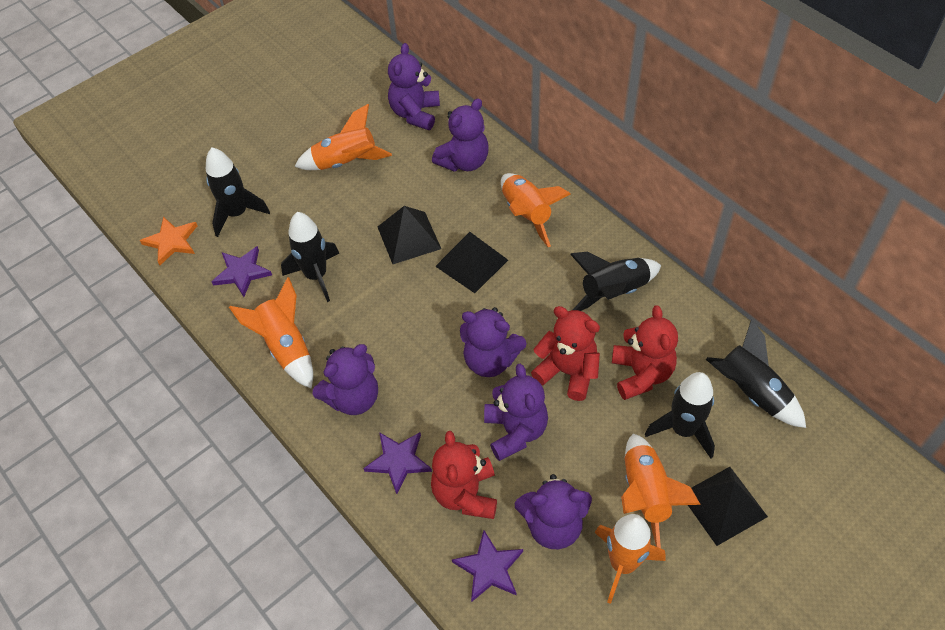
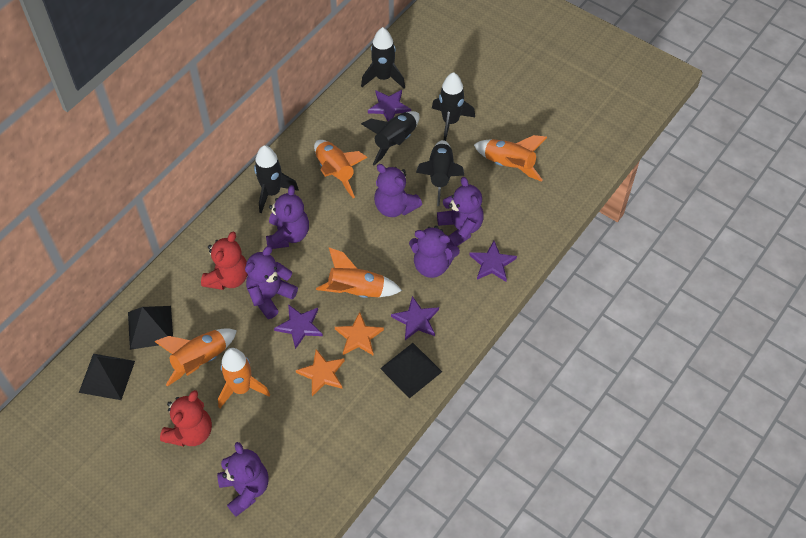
orange star: [140,216,197,265] = 1 -> [296,349,345,396] [335,312,384,356] = 2
purple star: [211,246,272,297] [363,432,432,494] [452,530,523,602] = 3 -> [274,304,323,349] [368,90,411,121] [391,296,439,340] [469,241,517,282] = 4
red teddy bear: [431,431,497,519] [531,306,600,401] [612,305,678,400] = 3 -> [160,390,212,447] [201,232,248,290] = 2

